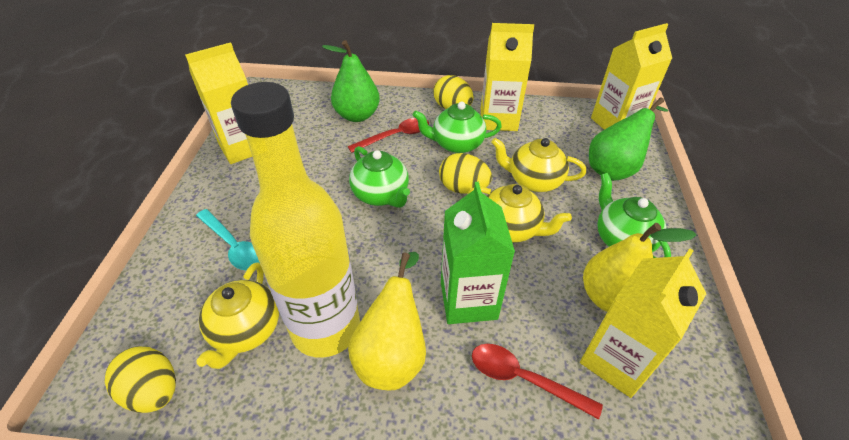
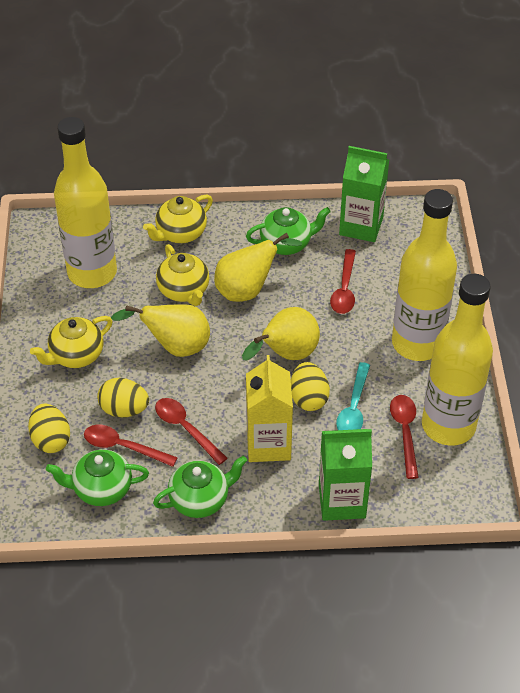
green carton: [441,182,515,324] = 1 -> [319,429,372,521] [339,146,389,242] = 2
green pear: [322,40,380,122] [589,97,668,181] = 2 -> none = 0
red spoon: [348,118,429,153] [472,344,603,420] = 2 -> [84,425,178,467] [155,398,228,465] [330,249,356,314] [390,395,419,479] = 4
yellow bottle: [231,82,360,358] = 1 -> [54,117,117,288] [392,189,457,361] [422,274,493,445] = 3
yellow carton: [185,42,252,164] [481,23,534,131] [580,248,707,398] [591,23,673,130] = 4 -> [246,355,293,462] = 1
yellow pear: [348,252,426,390] [583,223,697,312] = 2 -> [111,304,210,357] [214,233,302,302] [242,307,320,360] = 3

